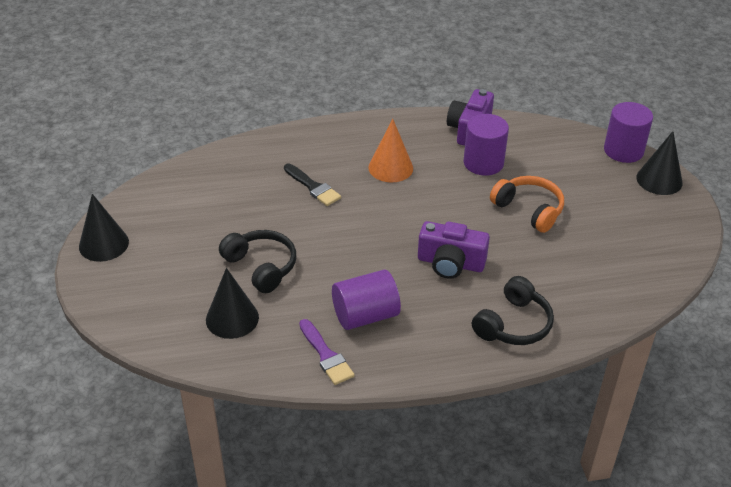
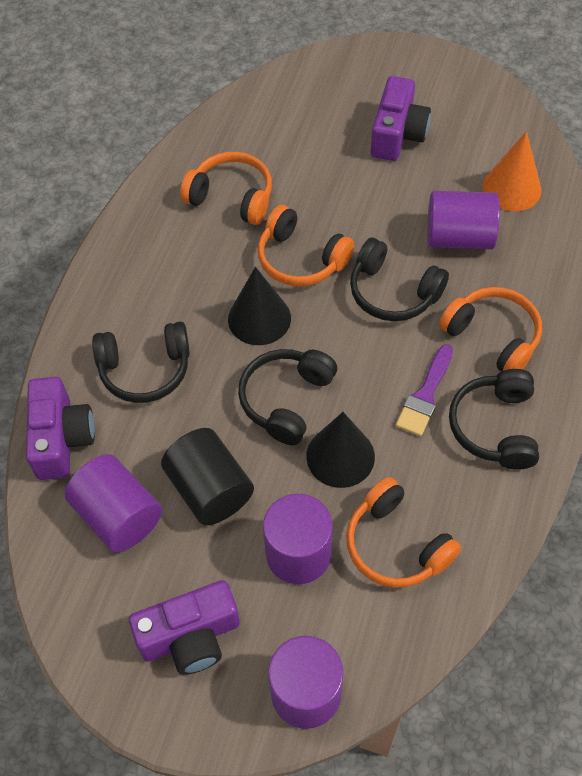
black brush: [284,164,341,206] = 1 -> none = 0
black cone: [79,194,129,262] [206,268,259,339] [636,131,683,195] = 3 -> [228,267,291,345] [306,412,375,488] = 2
black cylinder: none = 0 -> [161,428,254,525] = 1
black headphones: [219,230,296,293] [472,276,554,345] = 2 -> [92,322,190,403] [238,349,337,445] [350,238,449,321] [449,369,539,470] = 4
orange headphones: [490,176,564,233] = 1 -> [180,152,272,225] [258,205,354,286] [346,477,461,588] [439,287,542,371] = 4
purple camera: [418,221,490,279] [447,89,494,146] = 2 -> [26,377,95,480] [129,580,240,675] [371,76,431,161] = 3
purple cylinder: [332,270,401,330] [464,114,509,176] [604,102,653,163] = 3 -> [64,454,162,553] [263,494,333,584] [268,636,343,729] [427,191,500,249] = 4

